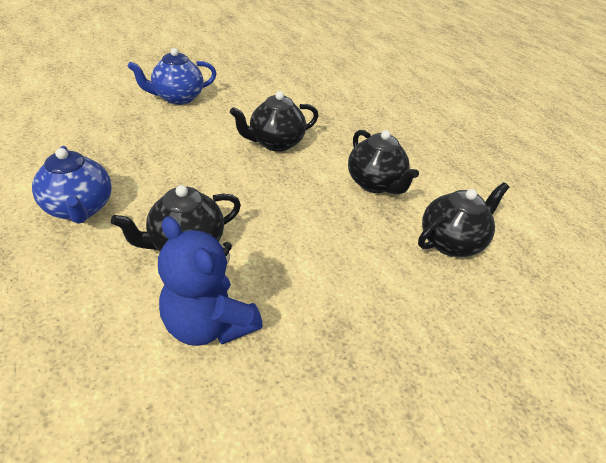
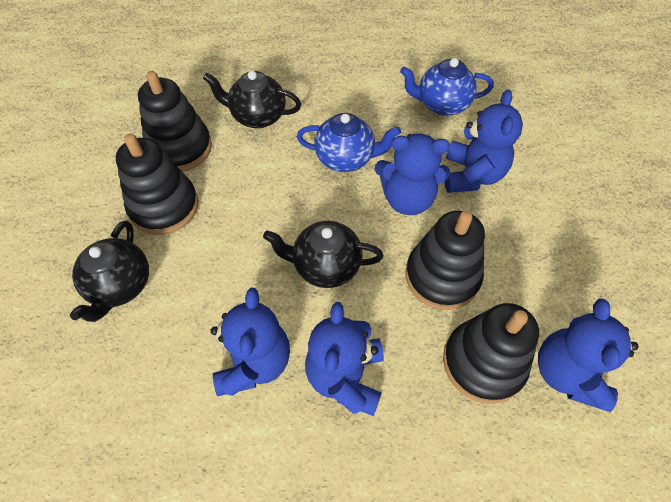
black stacking toy: none = 0 -> [116,133,199,235] [138,71,212,172] [406,211,485,310] [443,303,539,404] = 4
black teapot: [111,185,241,251] [230,91,318,152] [348,130,419,194] [418,182,509,257] = 4 -> [70,220,149,322] [203,70,301,128] [263,221,384,288] = 3
blue teddy bear: [158,216,263,346] = 1 -> [210,288,290,396] [305,302,384,416] [375,133,451,215] [445,90,523,193] [538,298,639,412] = 5

